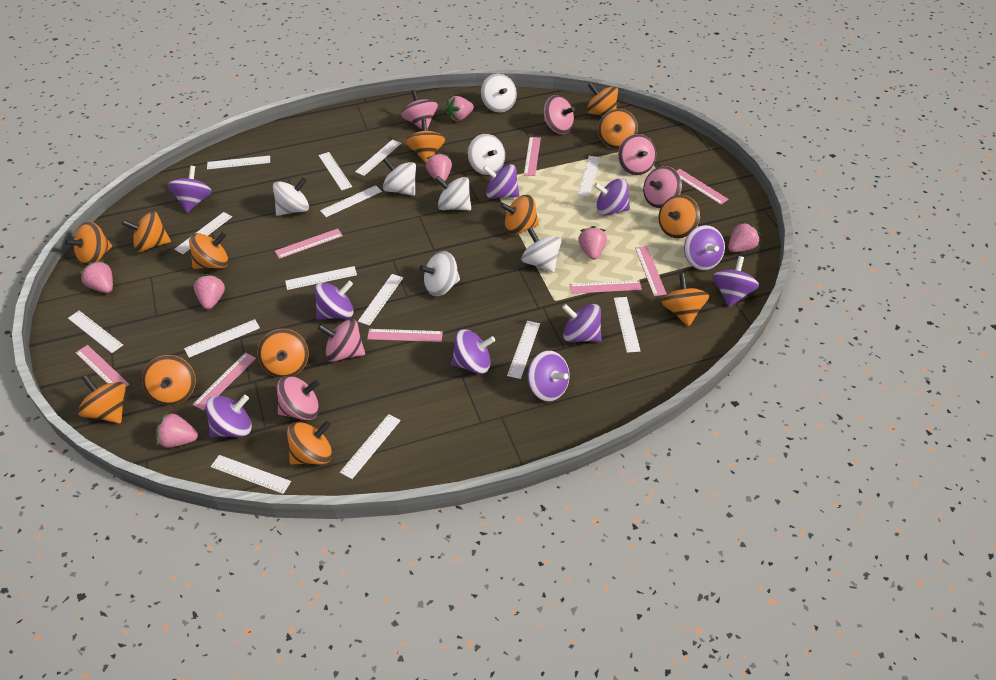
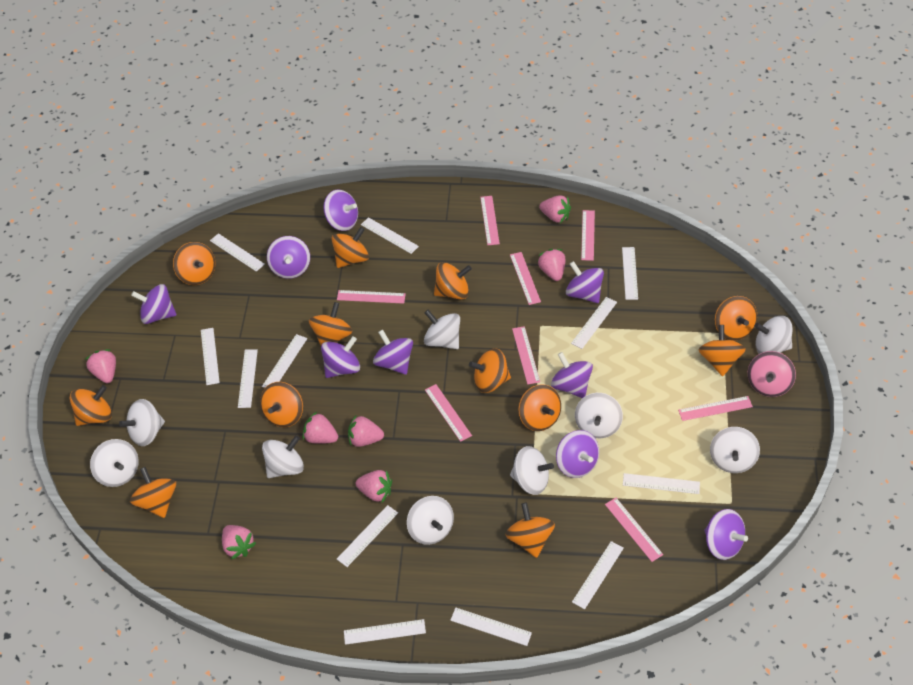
orange spinning top: [65,222,112,266] [78,375,126,423] [122,211,171,252] [142,355,196,405] [189,232,228,269] [258,329,309,378] [287,421,332,465] [405,119,445,163] [500,195,539,235] [587,82,618,116] [598,109,638,149] [658,195,700,239] [661,273,709,326] = 13 -> [70,385,112,426] [130,467,176,518] [173,242,215,285] [260,382,303,427] [309,302,352,345] [332,227,369,268] [434,262,472,300] [469,348,511,393] [505,502,555,558] [518,384,561,431] [699,325,746,376] [715,296,757,341] = 12
pink spinning top: [277,376,319,420] [318,319,365,362] [401,89,438,129] [544,95,575,134] [618,134,656,175] [643,166,682,208] = 6 -> [748,351,796,397] = 1
purple spinning top: [168,166,212,212] [206,395,252,437] [315,281,354,320] [451,329,495,374] [483,164,519,199] [528,350,570,402] [562,304,602,342] [594,178,630,216] [684,225,725,270] [712,256,759,307] = 10 -> [131,284,177,324] [267,236,310,279] [321,336,360,378] [323,190,358,231] [373,330,413,375] [551,352,593,398] [556,430,599,478] [566,261,604,303] [705,509,748,560] = 9
white ruler: [68,311,123,353] [174,212,232,254] [184,319,260,357] [207,155,270,170] [211,455,291,494] [285,266,357,290] [318,152,352,190] [320,185,382,217] [340,414,401,479] [355,139,401,176] [358,274,403,326] [507,321,540,379] [577,156,600,197] [614,297,640,353] = 14 -> [201,328,220,385] [210,233,265,272] [238,349,258,408] [262,334,307,388] [337,505,398,567] [344,619,426,645] [361,217,419,254] [450,608,532,646] [571,297,617,349] [572,541,624,609] [622,247,638,300] [623,473,700,494] = 12
white spinning top: [273,177,309,216] [383,158,416,196] [419,251,460,296] [435,176,471,211] [468,134,505,175] [481,74,517,112] [521,227,561,273] = 7 -> [90,439,139,487] [119,399,165,446] [262,435,304,478] [407,496,454,545] [424,310,460,349] [510,446,554,495] [575,393,623,438] [710,427,760,473] [755,316,793,354] = 9

